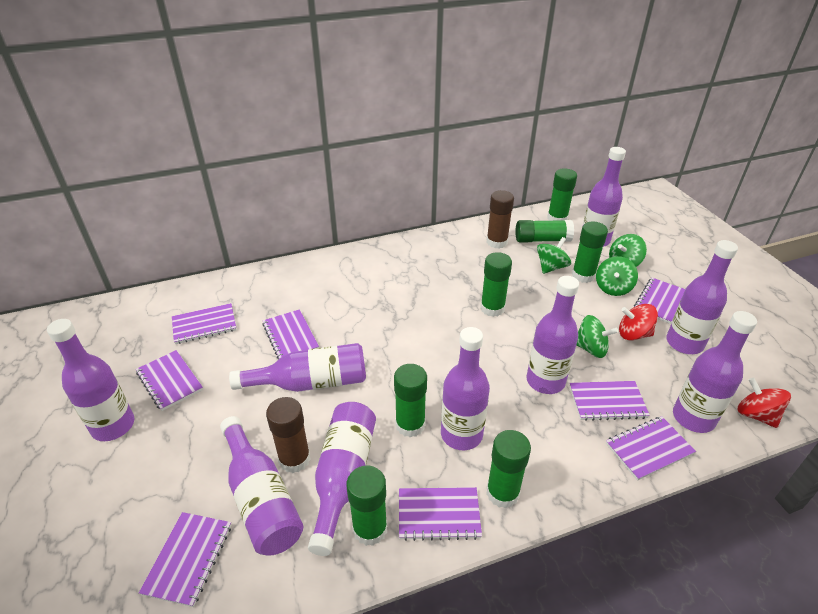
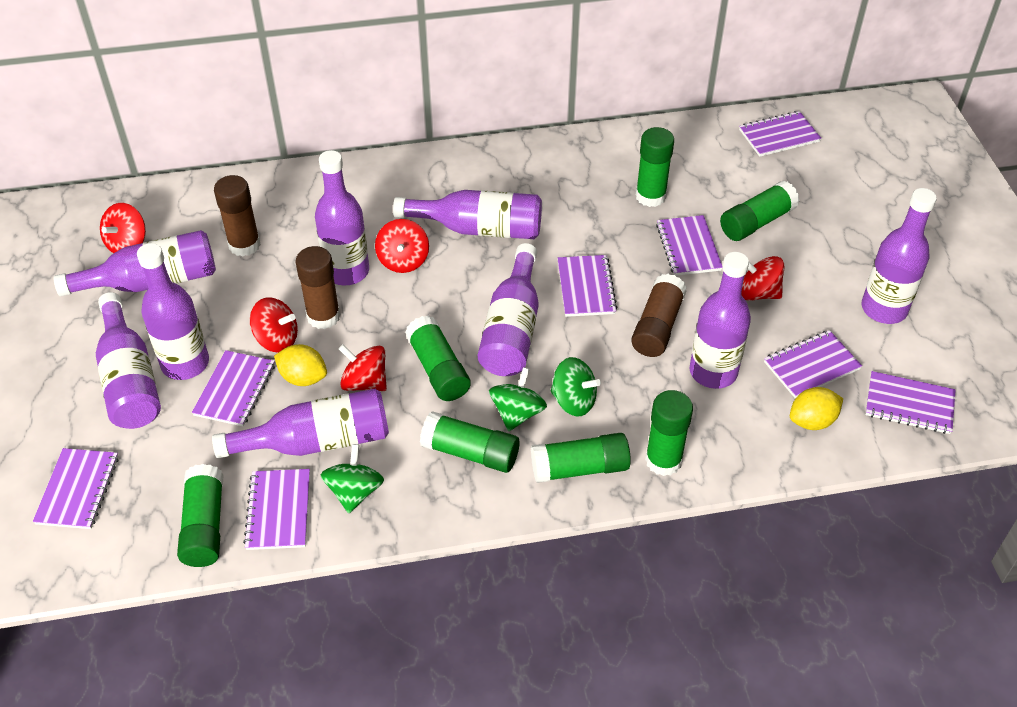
brown glue stick: [266,397,311,473] [487,190,514,248] = 2 -> [214,175,261,257] [295,246,340,329] [631,274,687,357] = 3
green spinning top: [537,237,571,274] [576,315,618,358] [596,256,638,296] [609,234,647,267] = 4 -> [321,444,384,513] [489,367,547,431] [551,357,601,417] = 3
red spinning top: [619,304,658,341] [737,378,791,428] = 2 -> [100,203,146,253] [250,297,298,353] [338,344,387,391] [375,219,429,273] [741,256,784,301] = 5
yellow lemon: none = 0 -> [274,344,327,386] [790,387,843,430] = 2

